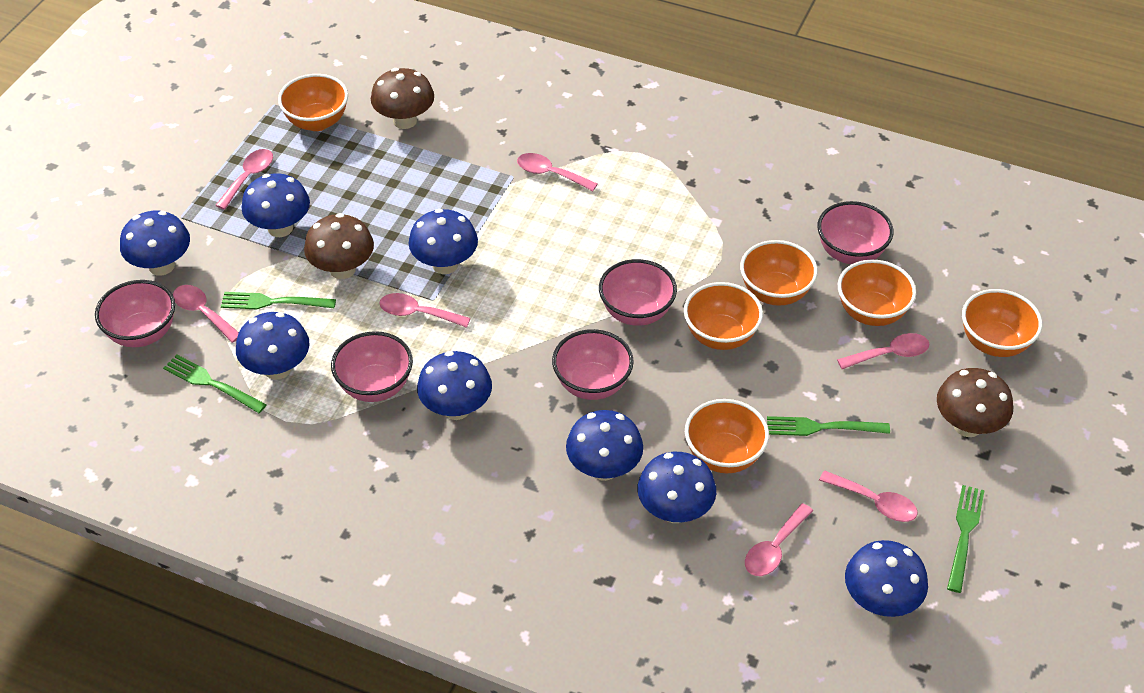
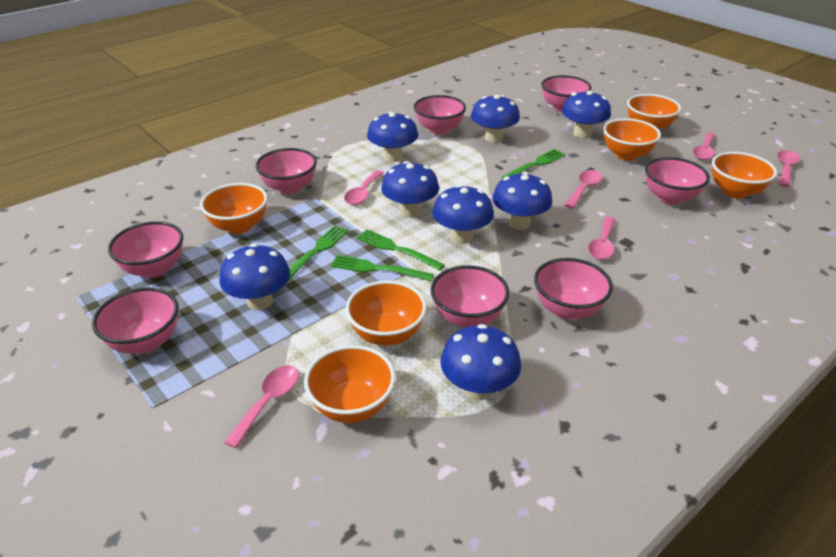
brown mushroom: [304,213,374,279] [371,68,434,129] [937,368,1013,437] = 3 -> none = 0
pink bowl: [95,280,175,347] [331,331,413,402] [552,329,634,400] [599,259,677,326] [817,201,893,264] = 5 -> [92,287,179,354] [108,221,183,278] [255,148,317,194] [414,95,466,134] [430,265,509,328] [534,258,613,320] [541,75,592,112] [645,157,710,205] = 8
pink spoon: [173,285,239,343] [215,149,273,210] [379,293,471,328] [517,153,597,191] [745,503,813,576] [819,470,918,522] [837,333,930,369] = 7 -> [224,365,299,448] [344,170,384,205] [564,170,602,209] [588,217,615,260] [693,132,715,160] [777,150,800,187] = 6

